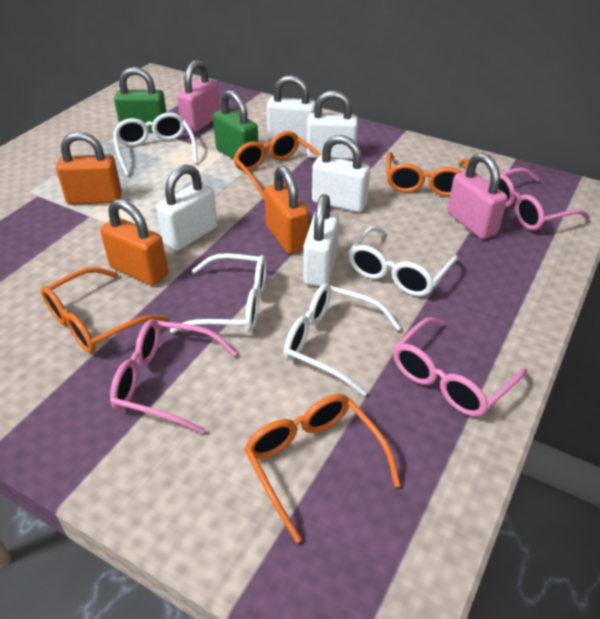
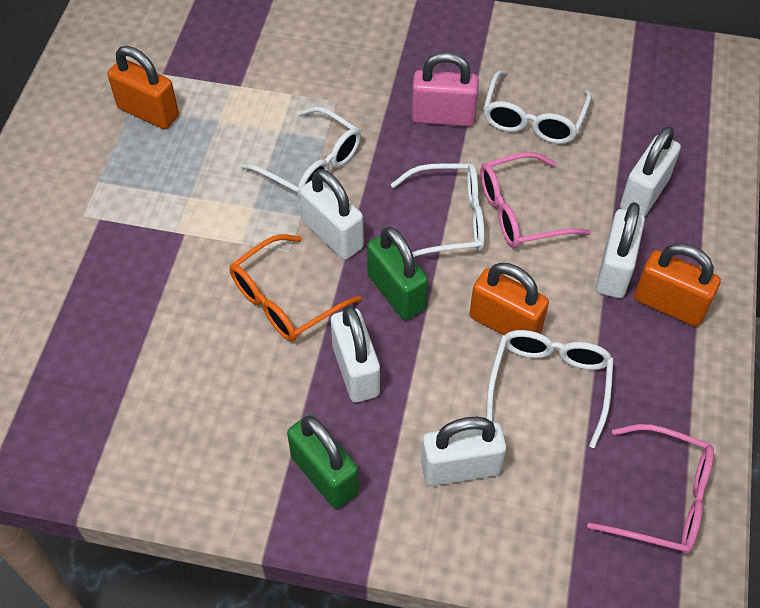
orange glasses: [41,267,166,354] [233,131,321,200] [244,394,401,543] [386,152,469,196] = 4 -> [230,234,361,342] = 1
pink glasses: [110,319,237,434] [393,317,527,417] [489,168,590,230] = 3 -> [480,152,591,248] [587,424,714,554] = 2
pink padlock: [177,60,220,133] [447,153,508,239] = 2 -> [411,52,479,127] = 1

